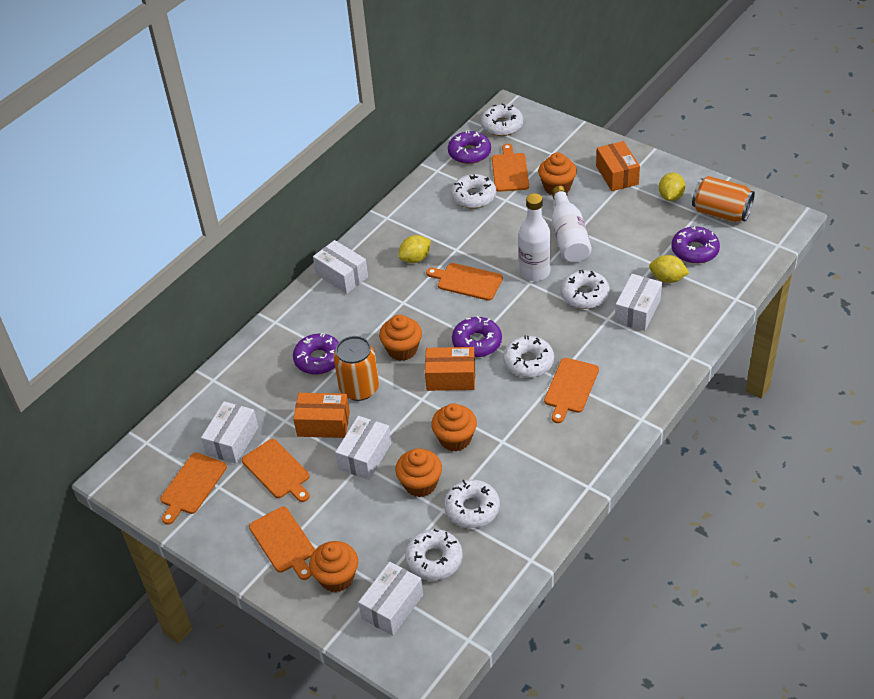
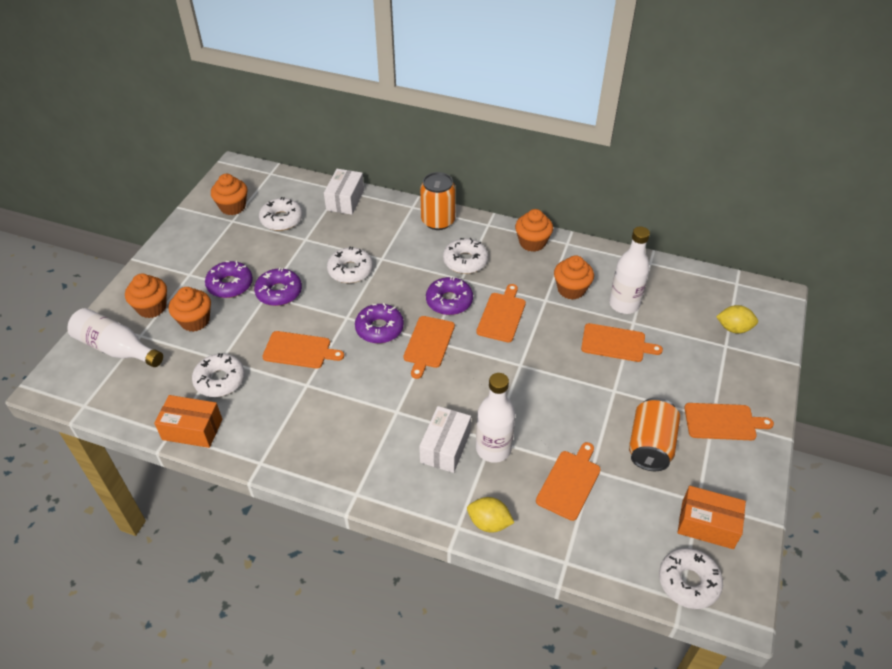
orange box: [293,393,350,438] [425,347,475,391] [596,141,640,191] = 3 -> [154,395,222,448] [677,486,746,549] = 2
white bottle: [518,193,551,281] [552,186,592,263] = 2 -> [68,308,163,367] [476,373,515,463] [609,227,650,314] = 3
white box: [201,401,258,464] [313,240,368,294] [335,416,391,480] [358,562,423,636] [615,274,662,331] = 5 -> [324,169,364,215] [419,406,471,473] = 2
white donut: [405,529,463,581] [444,480,500,528] [451,174,496,209] [481,103,523,136] [503,336,554,378] [561,270,610,309] = 6 -> [192,353,245,397] [259,197,303,231] [327,246,373,283] [443,238,488,274] [659,548,723,609] = 5
yellow lemon: [399,235,431,263] [649,255,689,283] [659,173,686,201] = 3 -> [467,497,514,532] [716,305,758,334] = 2

